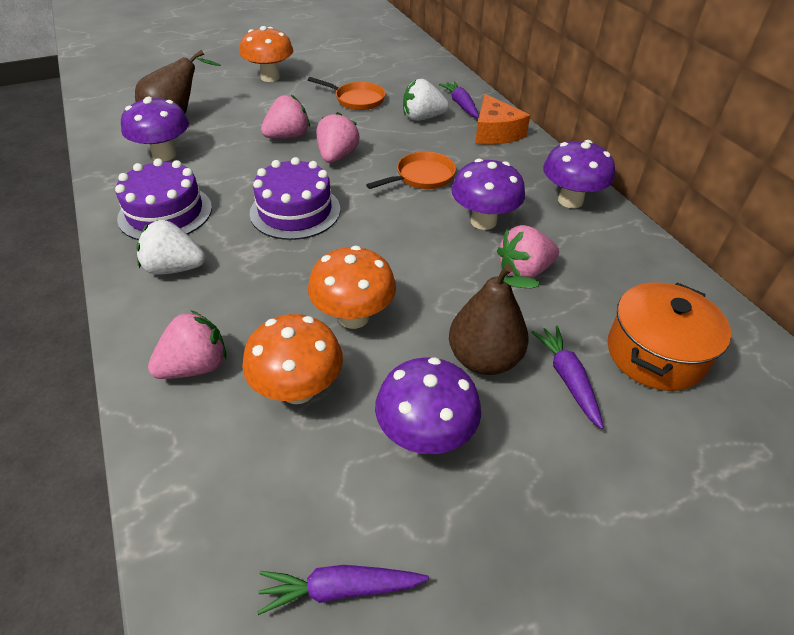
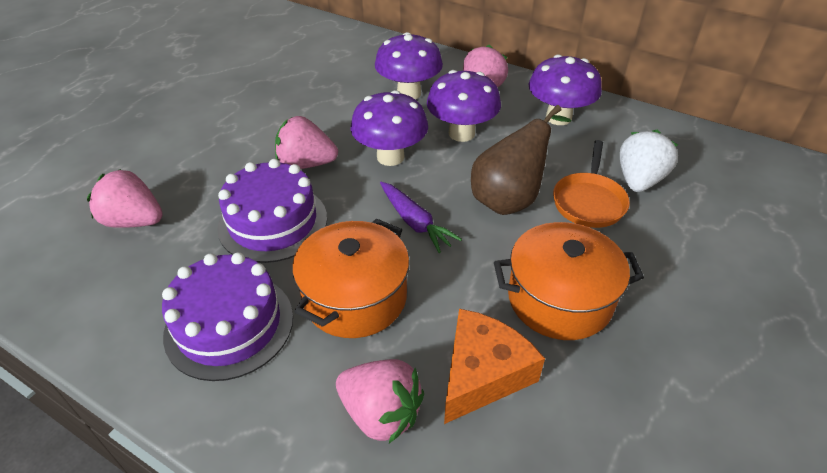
brown pear: [135,50,221,114] [449,264,539,375] = 2 -> [471,105,572,215] = 1
orange mushroom: [240,26,293,82] [242,314,343,404] [308,246,396,329] = 3 -> none = 0
orange pan: [308,77,385,110] [366,152,456,189] = 2 -> [553,140,630,228] = 1
orange pot: [608,282,731,391] = 1 -> [292,219,410,338] [494,222,644,340] = 2
purple carrot: [257,565,429,615] [439,81,479,118] [531,326,604,429] = 3 -> [380,182,462,253] = 1
white strawberry: [136,220,205,275] [403,79,449,121] = 2 -> [620,130,678,192] = 1

